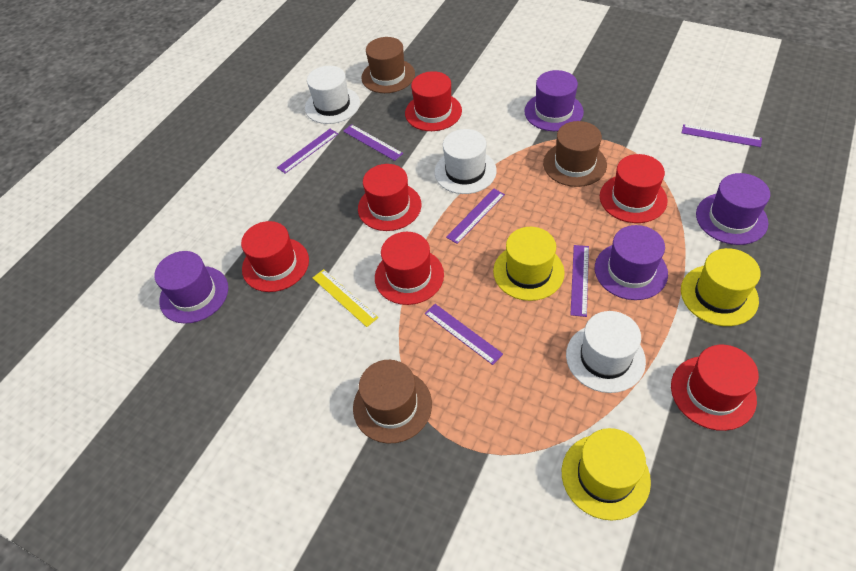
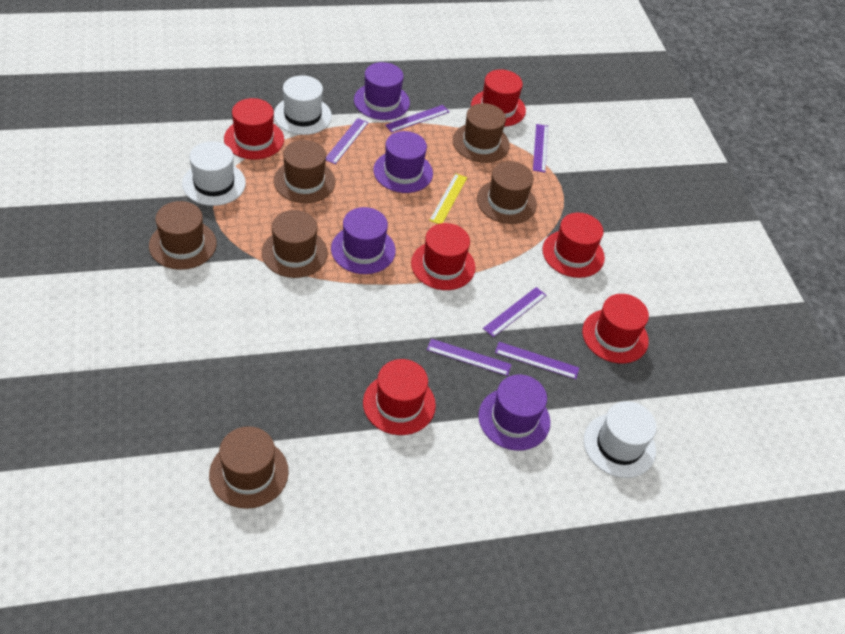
brown hat: [353,360,432,443] [361,37,415,93] [543,121,607,187] = 3 -> [149,201,217,270] [209,426,289,509] [262,210,328,278] [274,140,335,203] [453,103,510,163] [477,161,537,224] = 6
yellow hat: [493,227,565,301] [562,428,651,520] [681,248,761,326] = 3 -> none = 0

